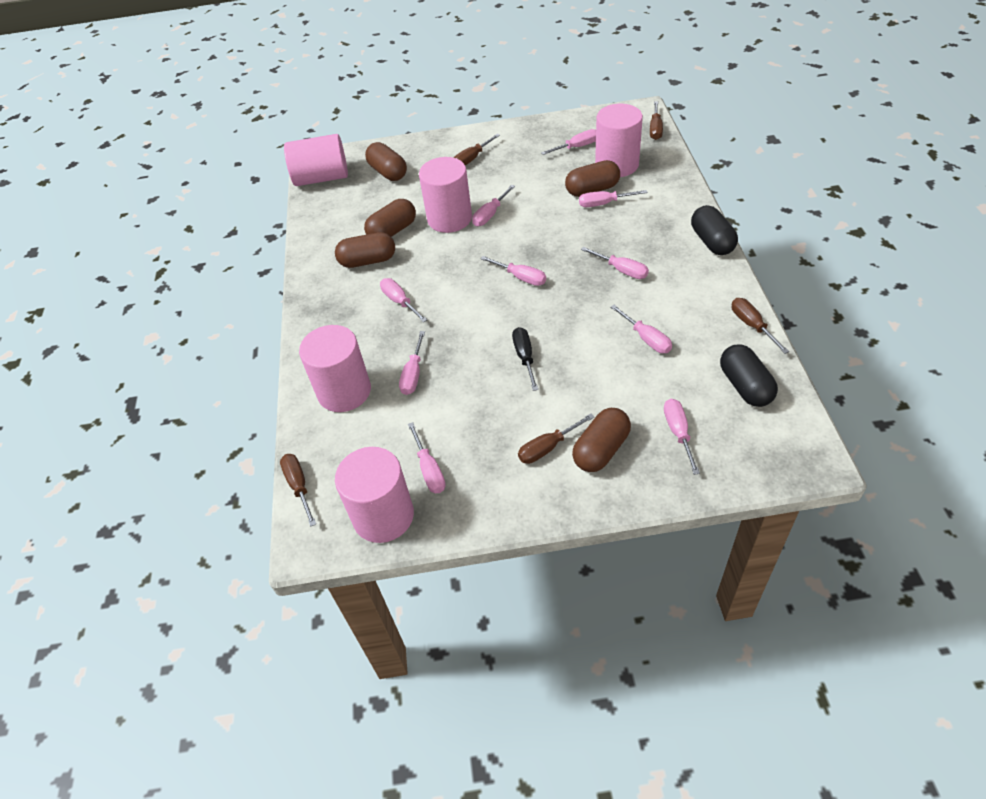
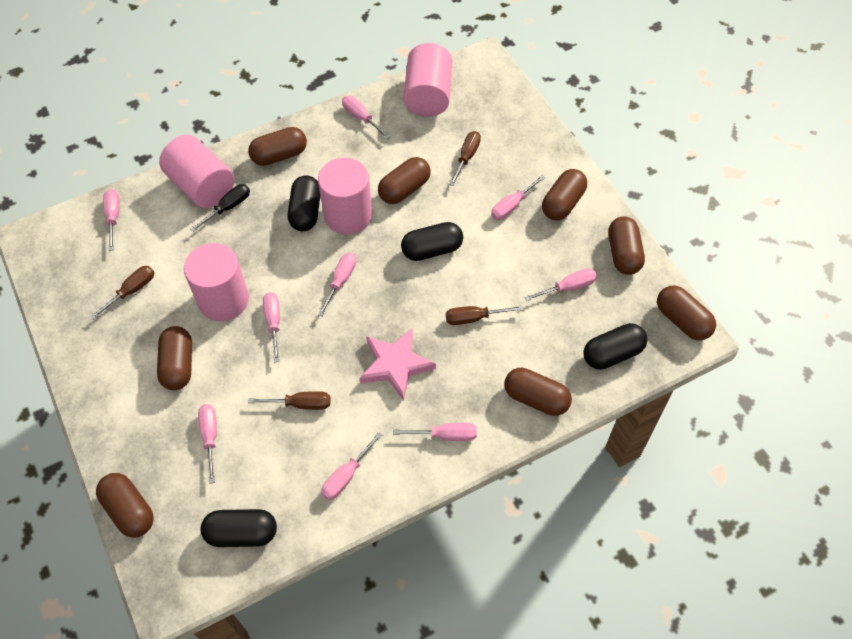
black capsule: [691,205,738,255] [720,344,778,407] = 2 -> [201,509,277,547] [288,175,320,231] [401,222,463,261] [583,323,647,370] = 4
brown capsule: [335,232,395,268] [364,199,416,237] [365,142,407,181] [565,160,620,197] [572,408,631,472] = 5 -> [96,473,154,537] [157,326,192,390] [248,127,307,166] [378,157,431,204] [504,368,572,416] [542,169,587,220] [608,216,645,275] [657,286,716,340] = 8
brown screwdriver: [280,454,316,527] [454,134,500,165] [518,413,594,464] [650,101,663,140] [732,298,789,354] = 5 -> [90,266,154,319] [248,391,330,410] [446,306,524,325] [449,131,481,186] = 4
pink cylinder: [284,134,348,186] [299,325,371,412] [335,447,414,543] [419,157,472,233] [595,104,643,177] = 5 -> [159,135,235,208] [184,243,249,321] [318,158,372,234] [403,43,452,117] = 4
pink screwdriver: [380,278,427,322] [399,331,425,395] [408,422,446,493] [472,185,515,226] [480,256,546,286] [541,129,596,155] [579,190,648,207] [581,247,649,279] [611,305,672,353] [664,399,700,475] = 10 -> [103,189,120,251] [198,404,217,484] [263,292,280,362] [318,253,356,316] [321,432,382,500] [342,96,390,139] [393,423,477,441] [491,175,546,220] [525,268,597,301] = 9
pink star: none = 0 -> [360,328,436,401] = 1

